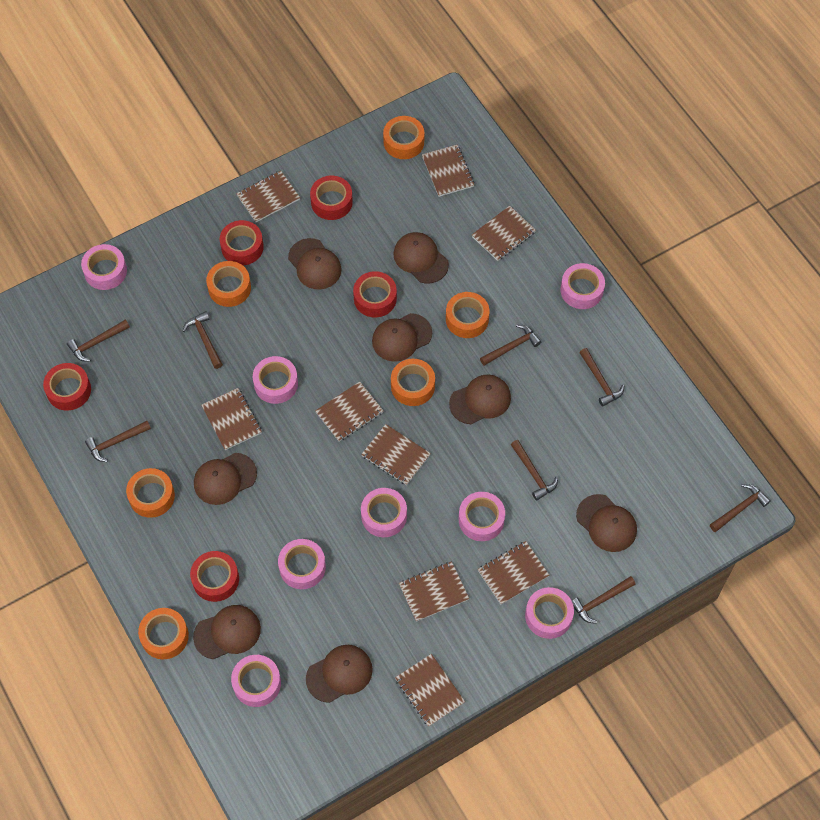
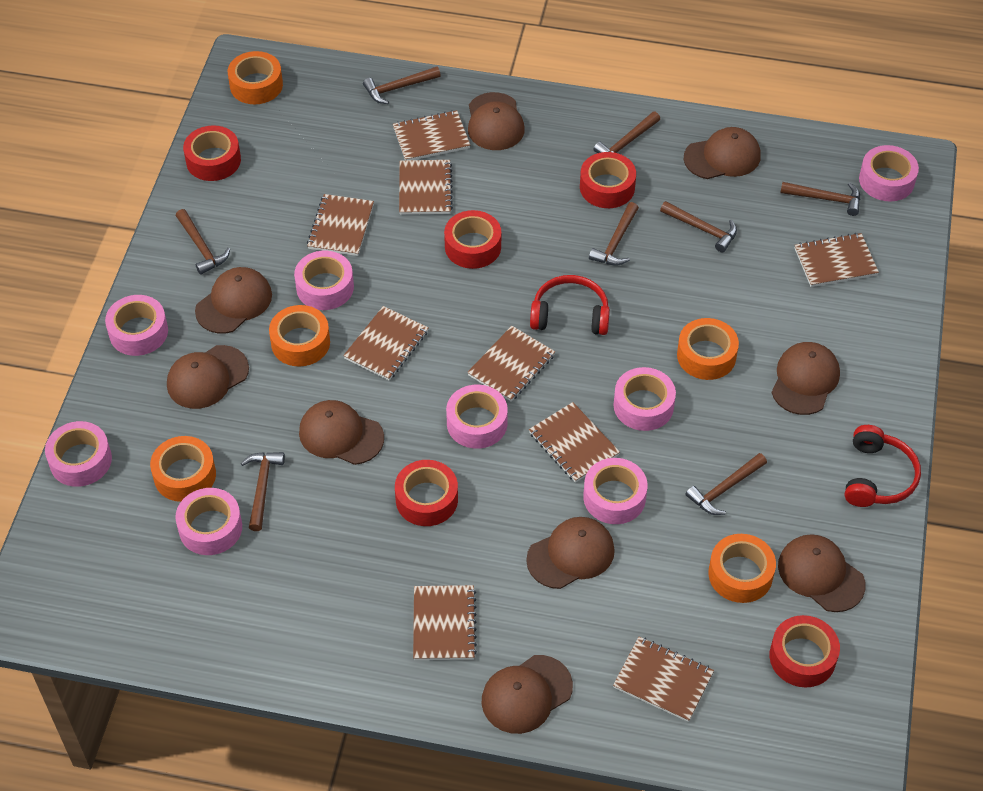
brown cap: [193,605,261,659] [194,453,257,505] [288,238,342,289] [306,645,373,703] [372,313,432,362] [393,232,449,284] [449,375,511,424] [576,494,637,552] = 8 -> [167,345,249,409] [195,267,272,334] [299,400,384,465] [468,92,525,150] [482,655,573,734] [526,517,615,589] [684,127,761,179] [772,342,840,415] [778,534,866,612] = 9
orange tape: [126,468,175,518] [138,608,189,659] [206,261,251,307] [383,116,424,159] [391,359,435,406] [446,292,489,338] = 6 -> [150,436,216,502] [228,51,283,104] [269,305,330,367] [677,318,739,380] [708,534,776,603] = 5
red headphones: none = 0 -> [530,275,610,335] [845,425,921,507] = 2

